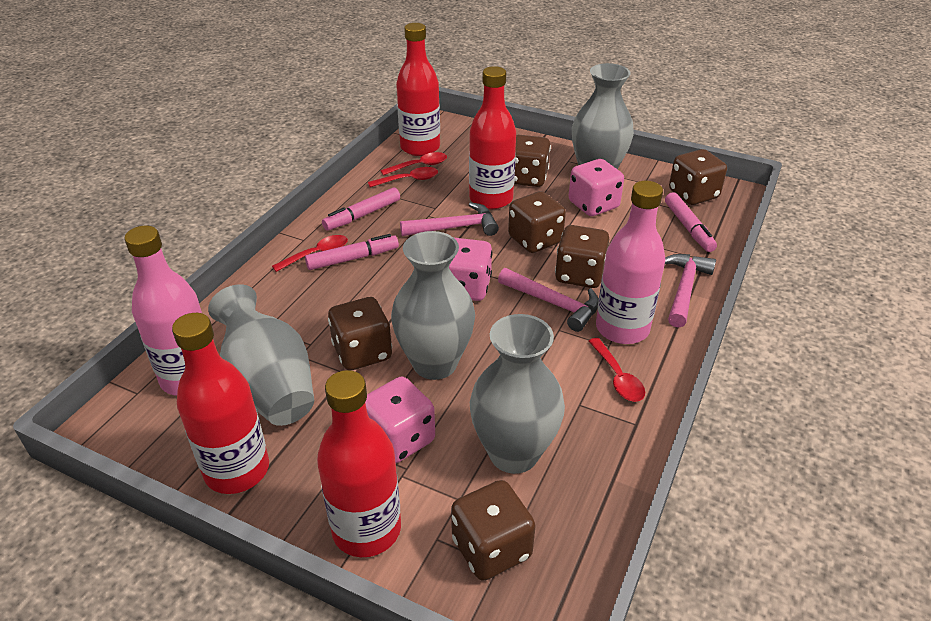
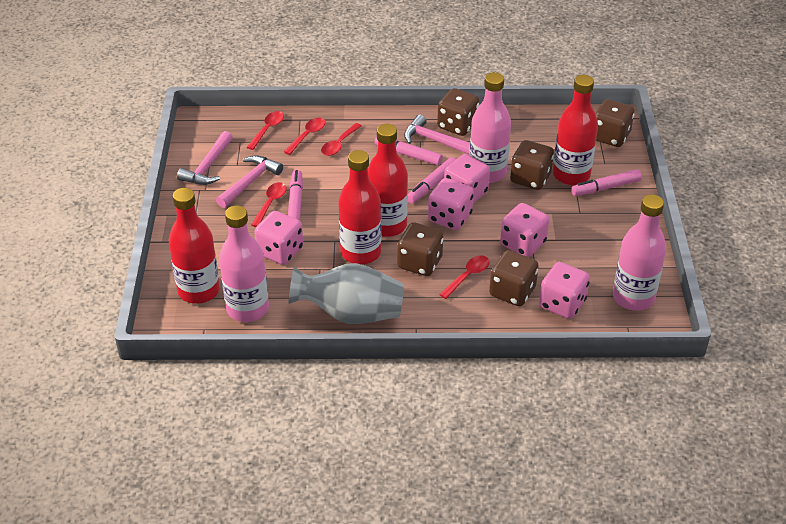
brown dice: [328,297,392,370] [451,480,536,581] [508,191,566,253] [514,135,551,187] [555,225,609,288] [669,149,727,205] = 6 -> [397,222,443,276] [437,88,480,136] [489,250,539,306] [510,140,554,190] [596,99,634,147] = 5
grey vase: [208,284,314,426] [391,231,475,380] [470,314,565,474] [572,63,634,169] = 4 -> [288,263,404,324] = 1
pink bottle: [124,226,202,396] [596,181,665,344] = 2 -> [219,205,269,322] [469,72,511,183] [613,194,666,311] = 3
pink dice: [365,377,435,463] [449,238,493,301] [569,159,624,216] = 3 -> [254,211,303,265] [428,178,474,230] [444,154,490,203] [500,203,549,257] [539,262,590,319] = 5
pink marker: [305,234,399,270] [322,187,400,231] [665,192,717,252] = 3 -> [288,170,303,221] [374,136,443,166] [408,157,456,204] [571,169,642,196] = 4
red spoon: [272,235,348,272] [368,167,438,187] [380,152,447,175] [589,338,645,402] = 4 -> [247,111,284,150] [251,182,287,227] [284,118,326,155] [321,123,362,156] [439,255,490,299] = 5

